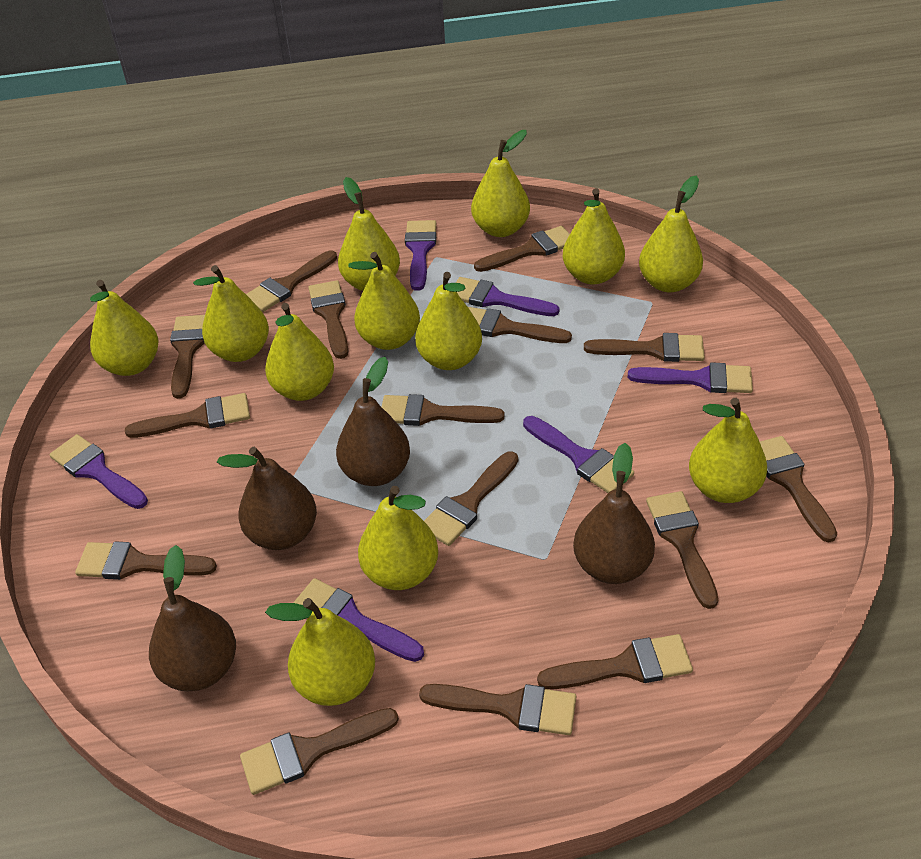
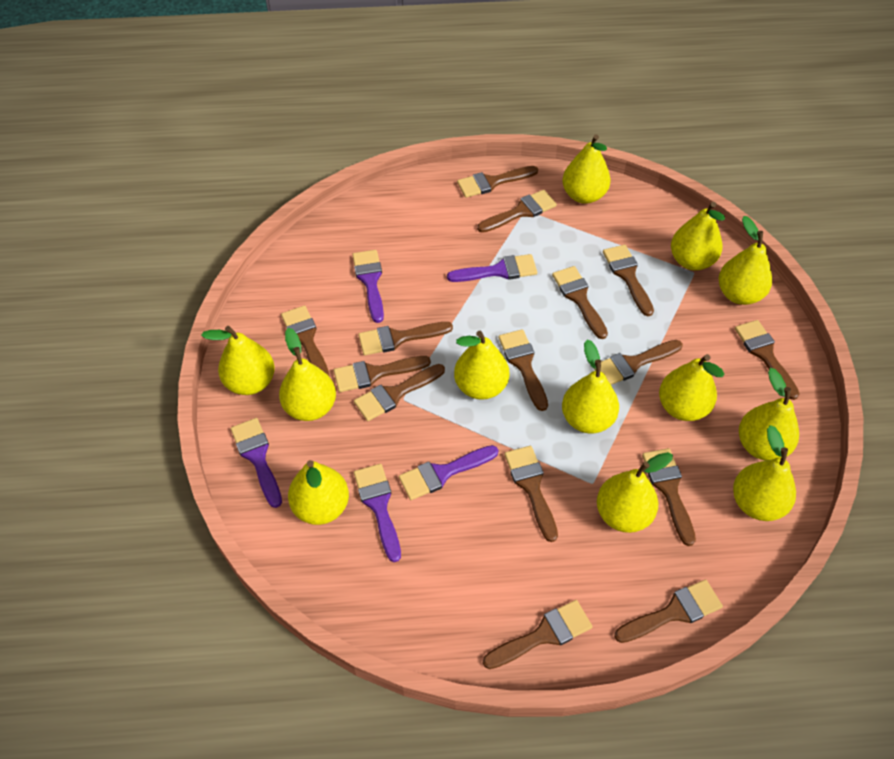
brown pear: [149,545,236,691] [217,447,317,550] [336,357,410,486] [573,443,655,584] = 4 -> none = 0
purple brush: [49,434,148,509] [293,578,424,662] [405,220,436,291] [456,277,560,316] [523,416,634,493] [628,362,753,393] = 6 -> [231,418,282,508] [352,250,384,323] [354,464,401,562] [399,445,498,500] [447,254,537,282] = 5

